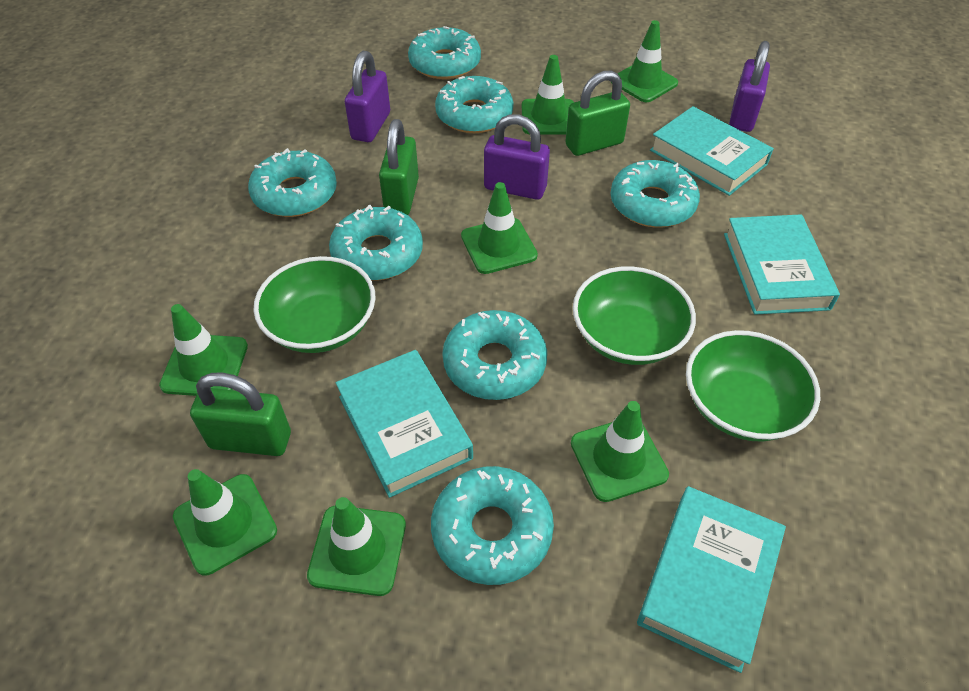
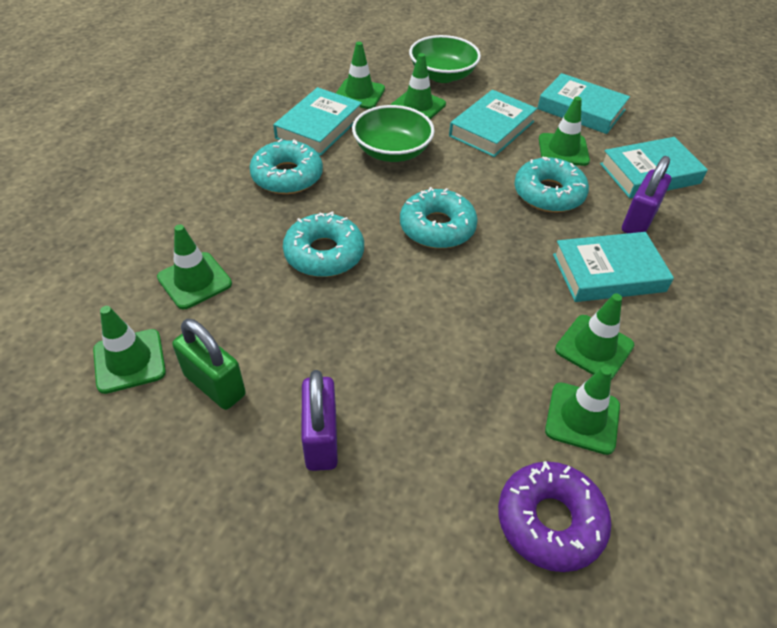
green bowl: [253,256,376,353] [573,266,696,365] [686,330,820,442] = 3 -> [352,105,435,162] [409,35,481,83] = 2
green padlock: [190,373,291,456] [379,119,419,215] [565,71,630,156] = 3 -> [172,319,246,410] = 1
purple donut: none = 0 -> [498,461,611,572] = 1
purple padlock: [345,51,390,142] [484,114,550,200] [729,41,770,132] = 3 -> [301,370,338,471] [622,156,671,233] = 2
turquoise book: [336,350,473,498] [637,486,786,673] [650,106,774,196] [724,214,840,315] = 4 -> [273,87,362,156] [449,90,537,157] [537,73,630,134] [553,232,674,302] [600,137,708,198] = 5
turquoise donut: [248,148,337,217] [329,205,423,281] [408,26,481,79] [431,466,554,585] [435,76,513,133] [442,310,547,400] [611,160,700,228] = 7 -> [249,139,323,194] [283,212,364,277] [400,187,478,249] [514,156,589,212] = 4

